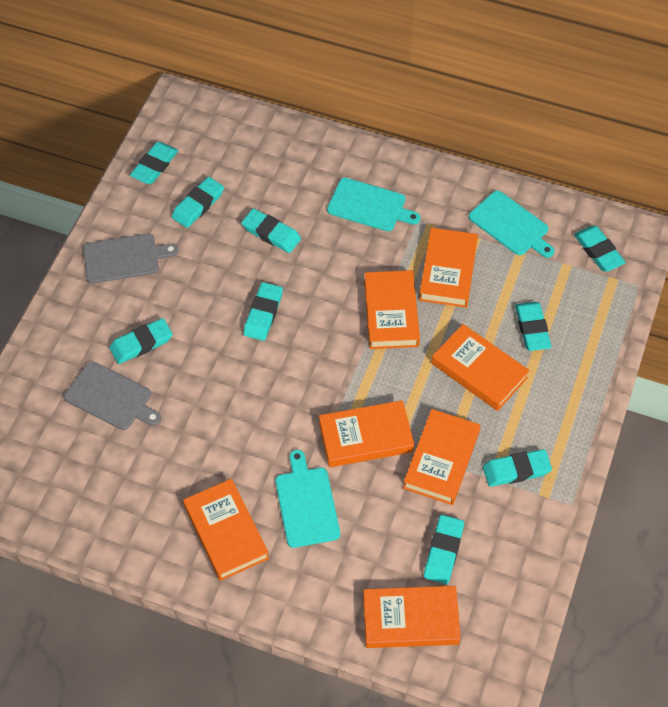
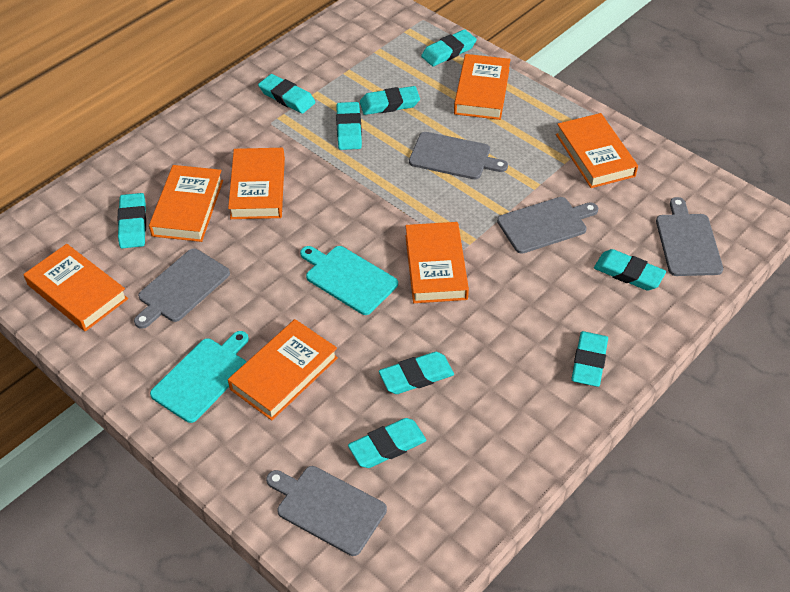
grey cutting board: [64,361,161,430] [83,233,178,283] = 2 -> [134,248,230,329] [266,466,387,556] [409,132,508,179] [497,197,598,254] [656,197,723,276] = 5
turquoise cutting board: [275,450,340,548] [327,178,420,231] [469,191,554,258] = 3 -> [150,331,249,423] [300,246,398,315] = 2

